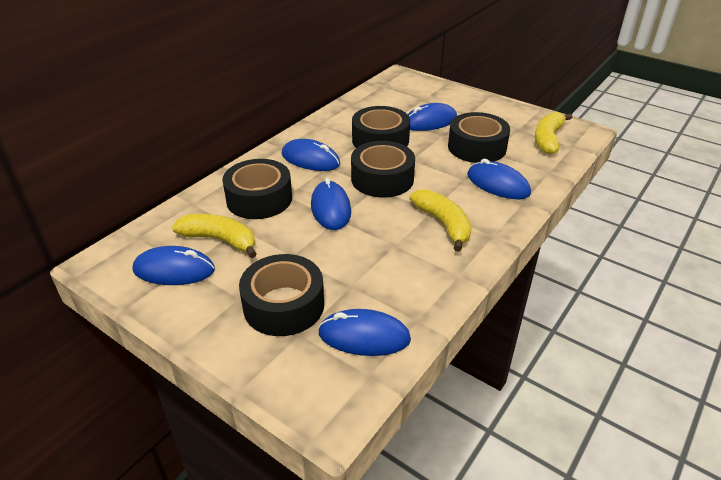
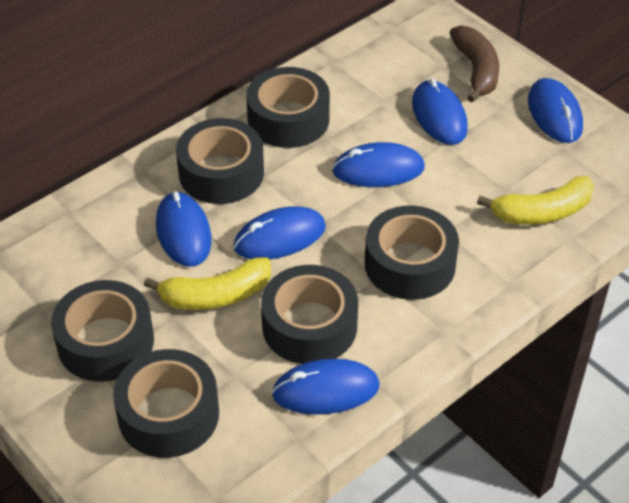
black tape: [222,159,292,219] [239,254,324,336] [351,141,415,198] [352,106,410,148] [448,112,510,163] = 5 -> [51,280,154,382] [113,349,219,458] [176,118,264,204] [246,67,330,148] [261,265,358,364] [365,206,459,300] = 6
brown banana: none = 0 -> [450,25,499,103] = 1
yellow banana: [172,214,257,258] [410,189,472,252] [535,112,573,154] = 3 -> [144,257,271,310] [477,176,594,225] = 2

